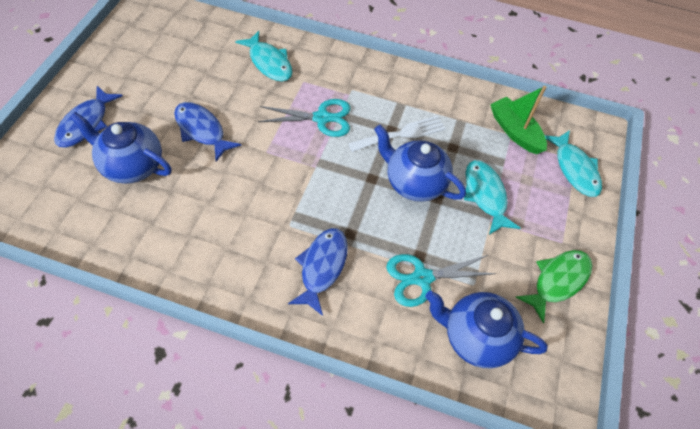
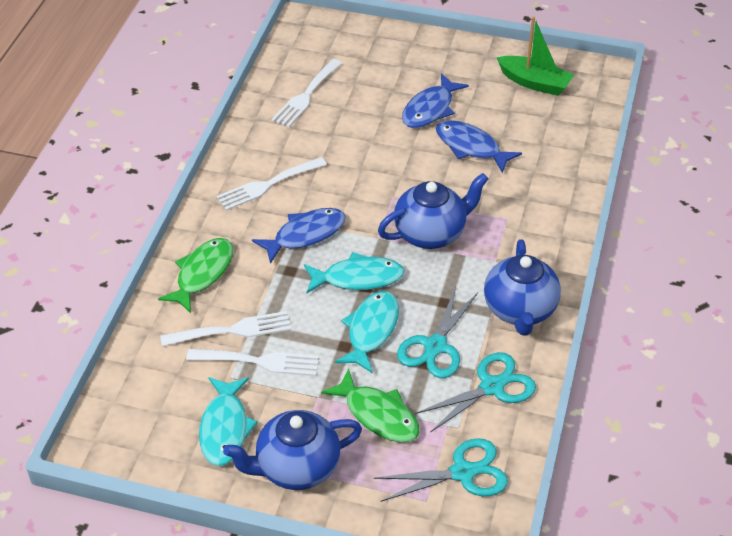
green fish: [515,250,592,324] = 1 -> [158,238,233,313] [321,369,420,442] = 2
turquoise scissors: [258,99,350,137] [386,254,496,307] = 2 -> [374,438,508,502] [397,287,478,378] [416,352,536,433] = 3
white fork: [348,116,446,152] = 1 -> [160,311,291,347] [186,349,319,376] [216,157,327,211] [272,59,342,127] = 4

